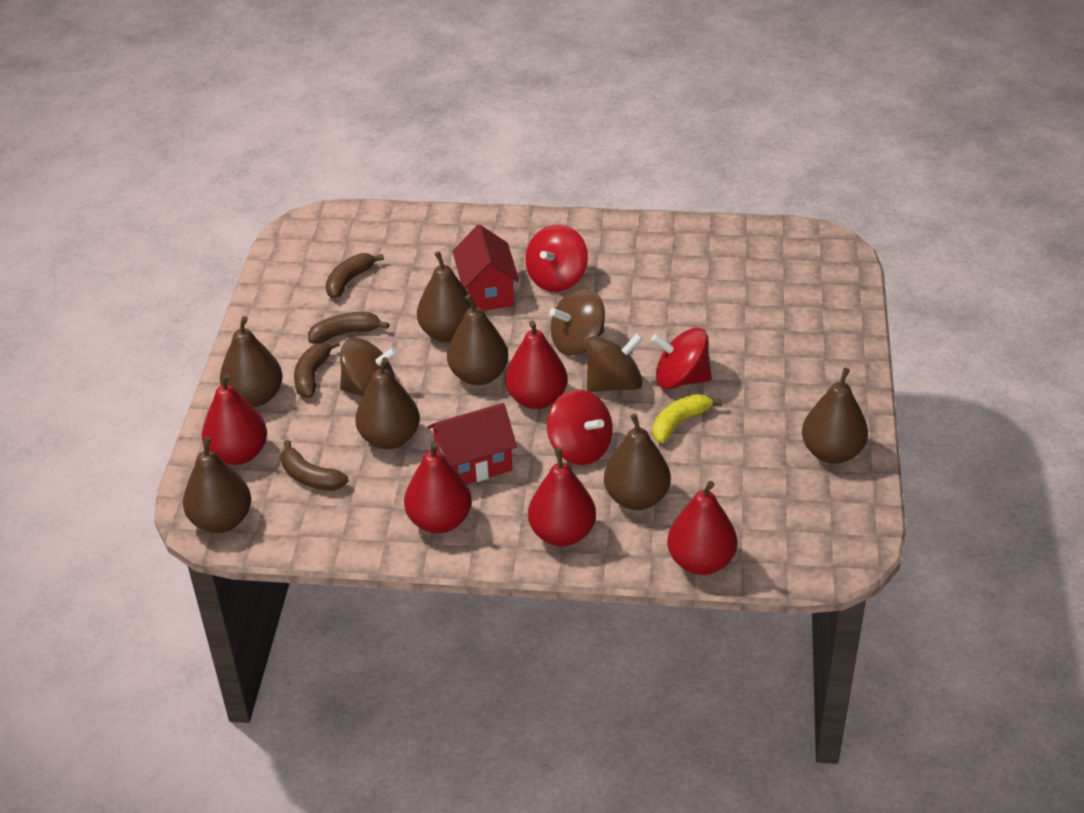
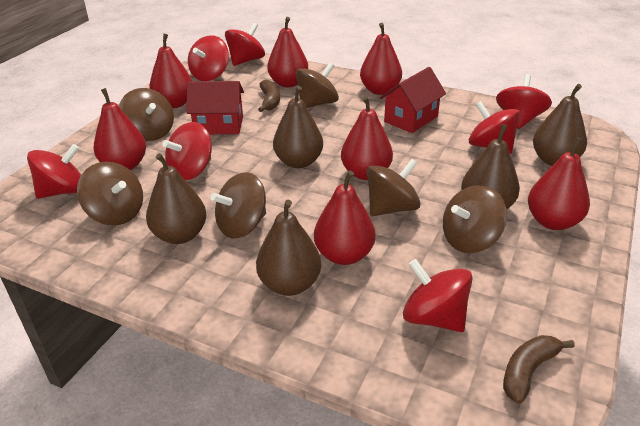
brown banana: [281,440,349,491] [294,340,340,398] [308,312,389,344] [326,253,384,299] = 4 -> [258,79,280,112] [503,335,575,404] = 2
brown pear: [183,436,251,533] [220,316,283,407] [355,357,420,449] [417,251,476,342] [447,294,508,385] [604,414,671,510] [802,368,868,464] = 7 -> [146,153,207,244] [256,199,321,296] [273,86,323,168] [461,124,520,209] [533,84,587,166] = 5
brown spinning top: [340,338,397,396] [549,288,605,356] [586,333,643,392] = 3 -> [77,162,143,225] [119,88,174,141] [211,172,266,238] [296,62,339,108] [367,159,421,216] [443,185,507,253] = 6
red pear: [202,373,267,465] [404,442,472,533] [505,320,568,409] [528,448,596,547] [667,481,737,575] = 5 -> [94,88,146,170] [149,34,192,108] [267,17,308,87] [314,170,375,265] [341,96,393,180] [360,23,402,95] [528,137,590,230] = 7
red spinning top: [525,225,588,292] [547,389,613,465] [651,327,712,389] = 3 -> [27,144,81,199] [163,122,212,180] [188,35,229,81] [225,23,265,66] [403,259,473,332] [469,101,520,154] [496,74,552,129] = 7
yellow banana: [653,394,722,443] = 1 -> none = 0

